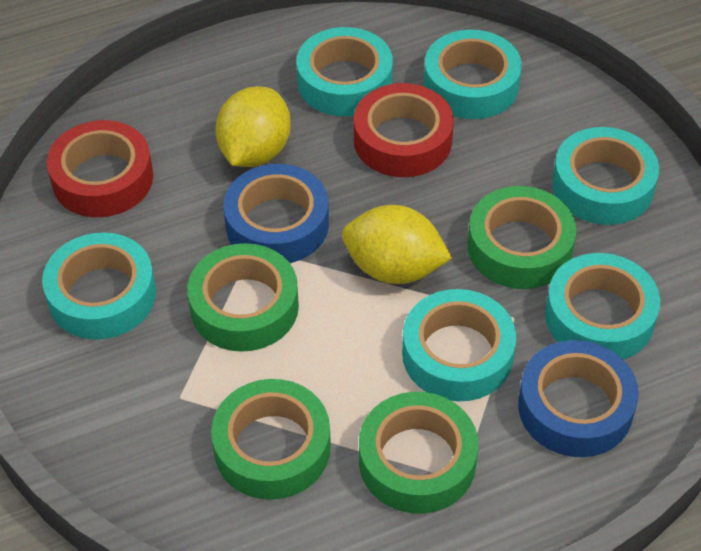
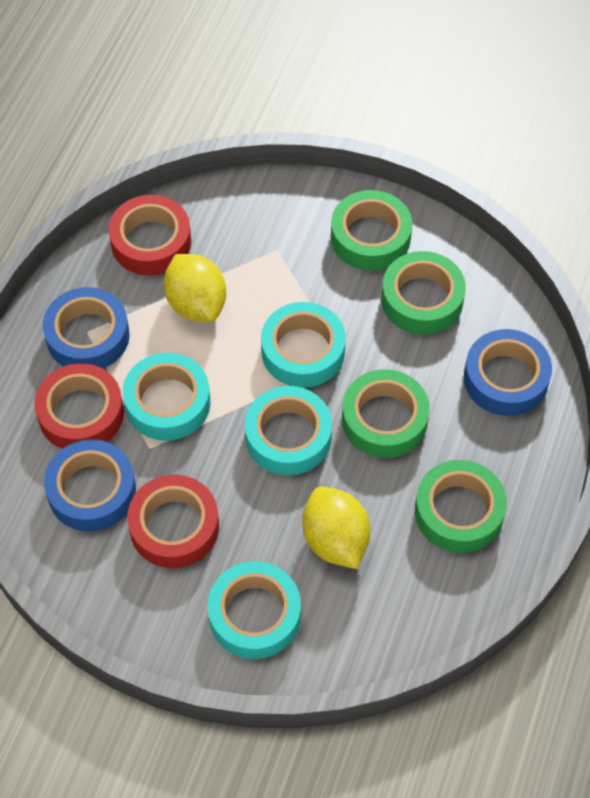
blue tape: [223,164,329,263] [518,340,639,457] = 2 -> [43,287,130,369] [44,439,136,532] [464,329,552,416] = 3
red tape: [47,120,153,217] [354,83,454,177] = 2 -> [34,363,124,449] [109,195,191,276] [127,475,219,568] = 3
turquoise tape: [42,232,156,340] [296,27,393,116] [402,289,516,401] [424,30,522,119] [545,253,660,360] [552,127,659,225] = 6 -> [123,353,210,441] [208,561,301,659] [245,386,332,475] [261,302,346,388] = 4

